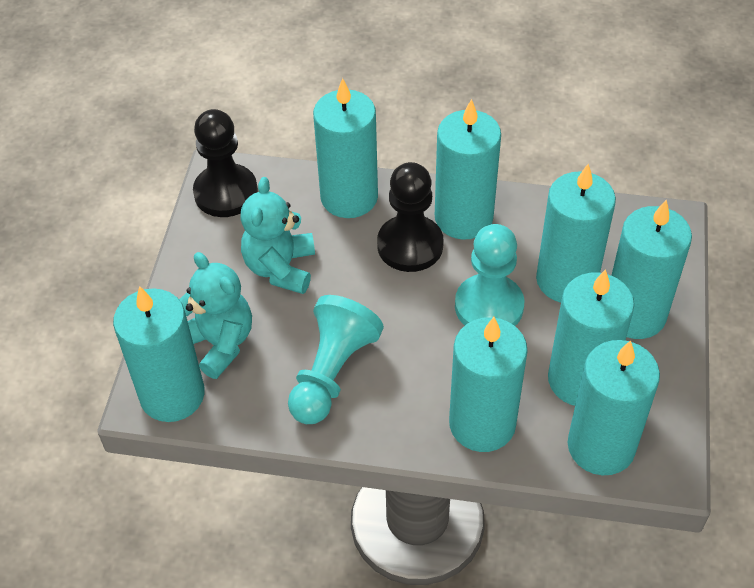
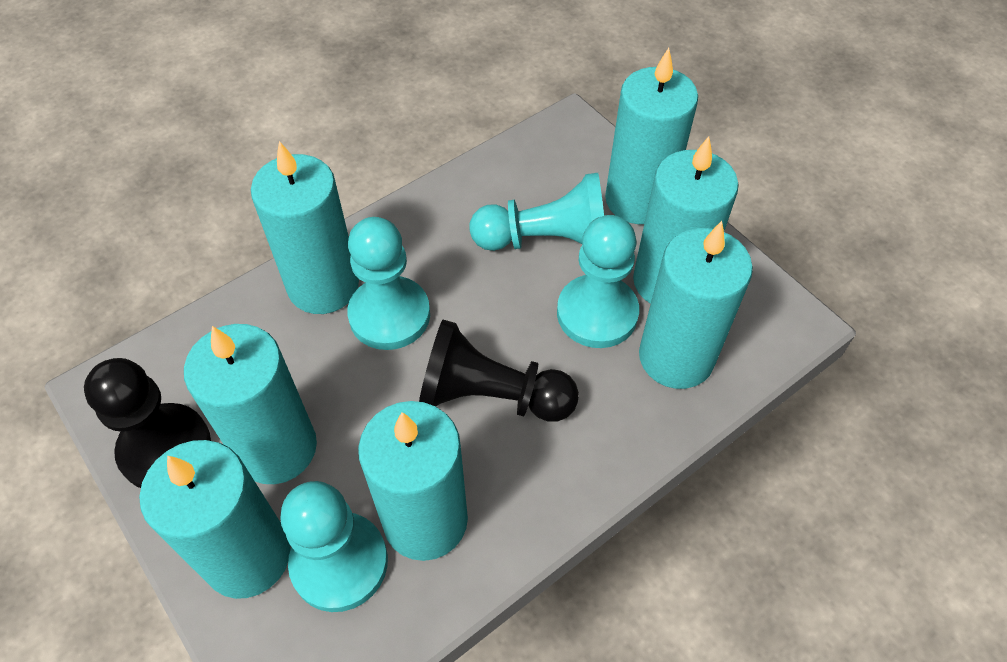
turquoise candle: [113,286,205,422] [313,78,378,218] [435,99,501,240] [449,317,528,452] [536,164,616,303] [548,269,634,406] [568,340,660,475] [611,200,692,339] = 8 -> [139,440,291,599] [184,324,317,484] [251,141,359,314] [358,401,468,561] [605,48,698,224] [633,136,739,304] [639,221,753,389] = 7
turquoise pawn: [288,295,384,424] [455,224,524,326] = 2 -> [280,481,388,612] [347,217,430,350] [470,173,604,251] [557,215,639,348] = 4
turquoise teddy bear: [179,252,252,379] [241,177,315,294] = 2 -> none = 0

